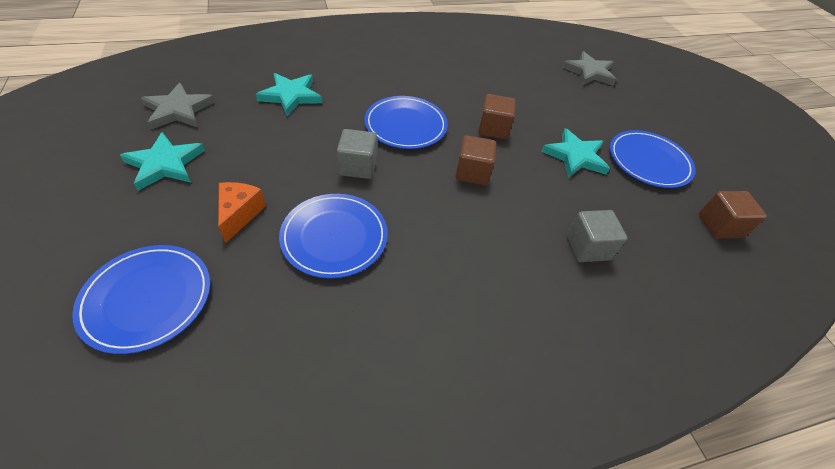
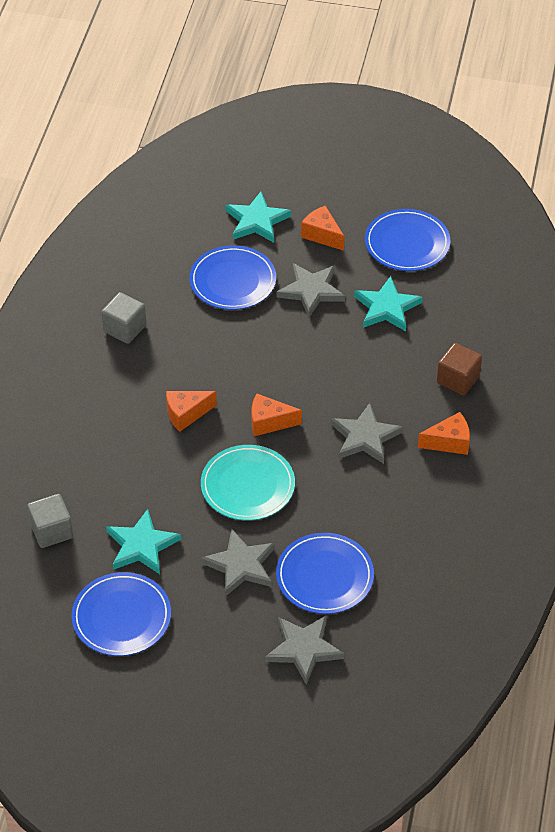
brown cube: [455,135,496,185] [478,94,516,139] [698,191,767,239] = 3 -> [437,343,482,395] = 1
grey star: [141,83,215,129] [562,51,617,86] = 2 -> [201,529,275,596] [265,615,345,685] [277,263,345,317] [331,403,403,464] = 4
orange cheese: [218,182,266,243] = 1 -> [166,391,217,432] [251,393,302,436] [301,206,344,251] [418,412,470,455] = 4
turquoise plate: none = 0 -> [201,445,295,521] = 1

